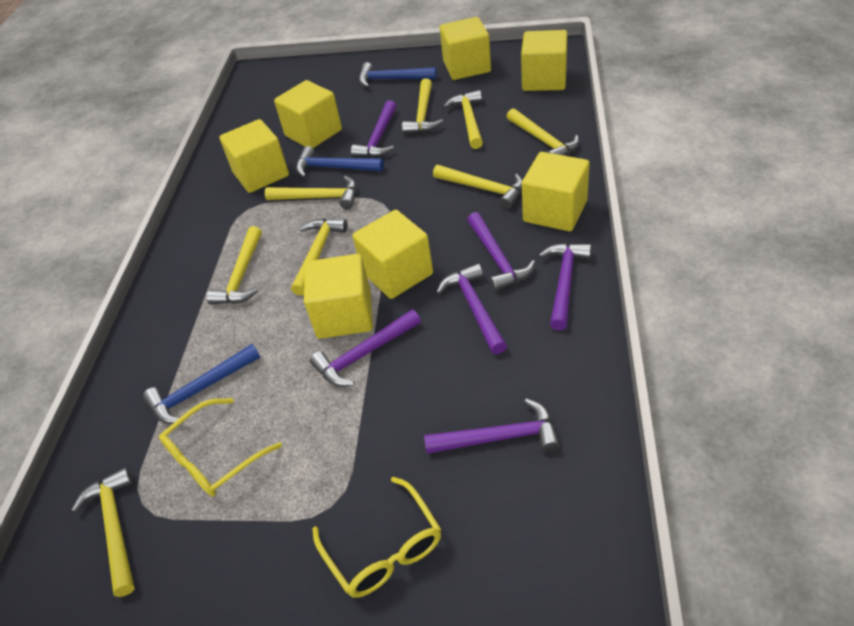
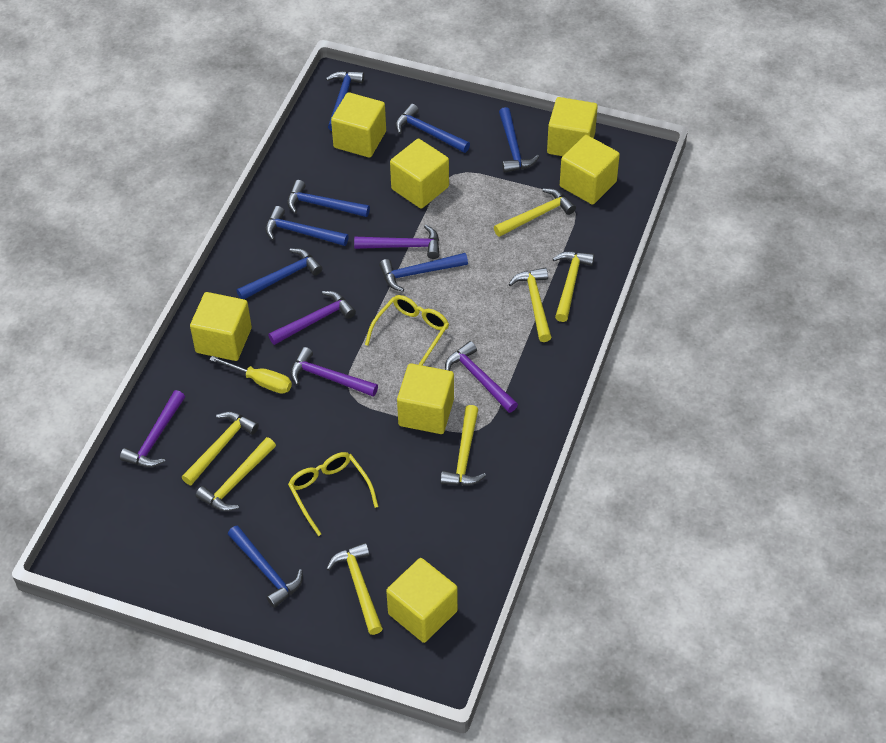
blue hammer: [143,344,260,424] [296,146,384,178] [359,62,437,87] = 3 -> [228,525,303,608] [237,248,323,299] [265,206,349,246] [287,180,370,217] [326,71,364,131] [379,253,468,292] [395,104,470,153] [499,107,539,173] = 8
purple hammer: [310,310,421,387] [351,100,397,158] [424,399,560,454] [436,264,507,354] [467,212,535,292] [539,243,591,331] = 6 -> [120,390,185,467] [268,291,356,345] [290,347,378,397] [354,225,440,259] [445,341,518,413] = 5
yellow hammer: [72,467,135,597] [206,226,262,305] [265,176,356,209] [291,218,348,295] [402,78,443,134] [433,165,522,209] [443,90,483,149] [507,109,579,156] = 8 -> [181,412,259,485] [196,437,276,511] [326,543,383,635] [440,405,486,485] [494,188,576,237] [509,267,552,342] [553,251,594,322] = 7
yellow screwdriver: none = 0 -> [209,356,292,394] = 1

